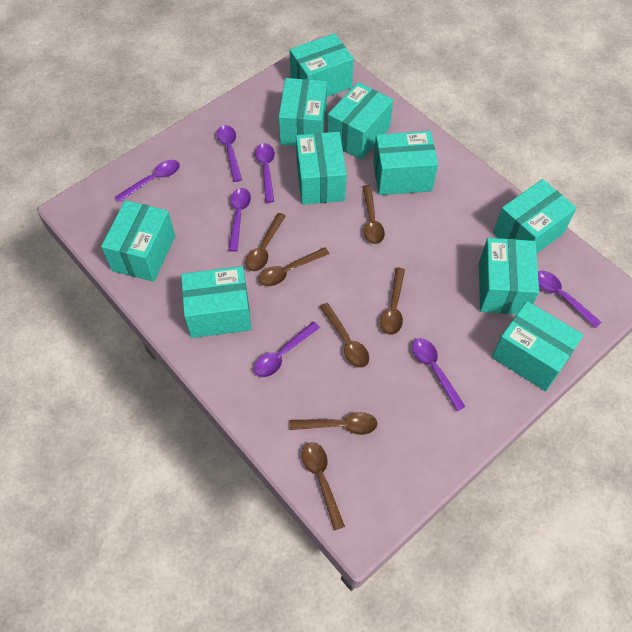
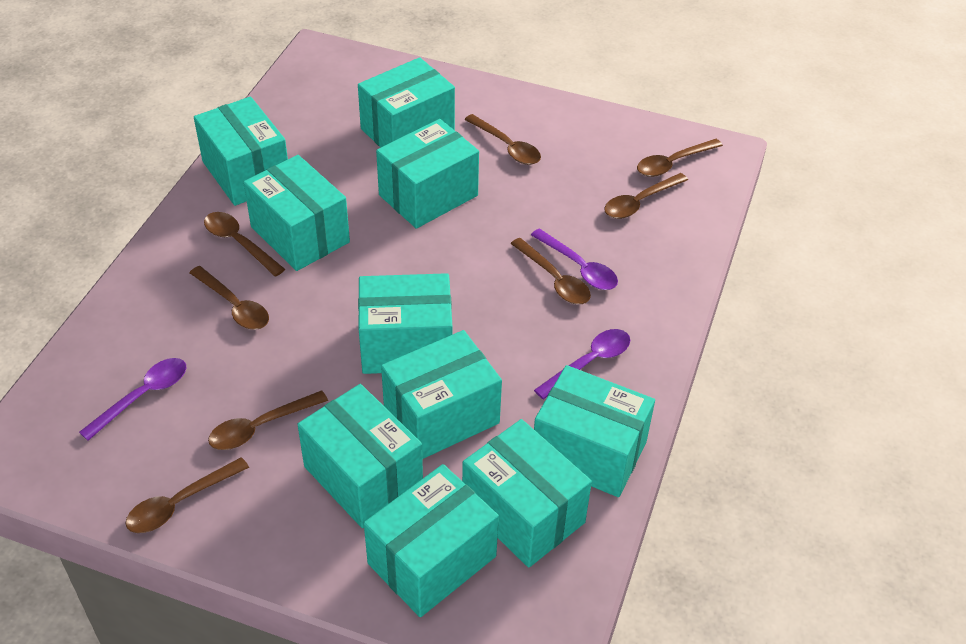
brown spoon: [246,213,286,272] [259,247,329,286] [290,412,378,435] [302,442,345,530] [320,303,369,368] [362,185,385,244] [380,268,405,335] = 7 -> [126,457,249,533] [190,266,269,330] [204,212,285,277] [208,390,328,450] [464,114,541,165] [511,238,591,304] [604,173,688,219] [637,139,723,177] = 8
purple spoon: [115,160,180,203] [217,125,242,182] [228,188,251,252] [254,321,320,377] [255,143,275,203] [412,338,466,411] [538,271,601,328] = 7 -> [79,358,186,441] [531,229,618,290] [534,329,630,399] = 3

